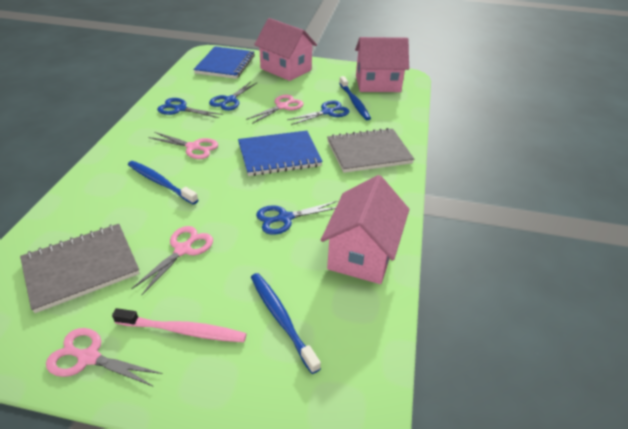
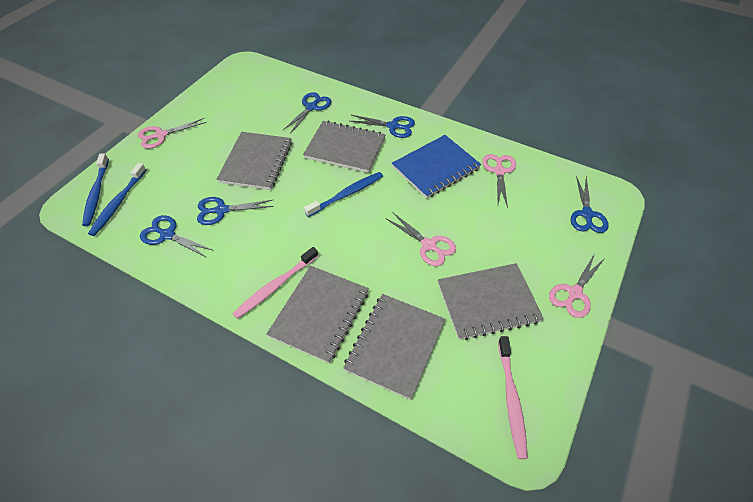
blue notebook: [193,46,255,79] [238,131,323,176] = 2 -> [392,135,481,199] = 1
blue scissors: [157,98,223,118] [209,81,257,111] [256,201,337,235] [287,100,350,125] = 4 -> [140,215,214,257] [197,197,274,225] [283,92,331,134] [350,115,415,138] [571,176,609,233] = 5
grey notebook: [20,224,140,313] [327,128,414,173] = 2 -> [217,132,292,190] [266,266,369,363] [303,121,386,173] [343,294,445,400] [438,263,544,340] = 5
pink house: [254,18,317,81] [321,175,409,284] [355,37,409,92] = 3 -> none = 0
pink toothbrush: [112,308,247,342] = 1 -> [232,247,318,319] [498,336,528,459] = 2

